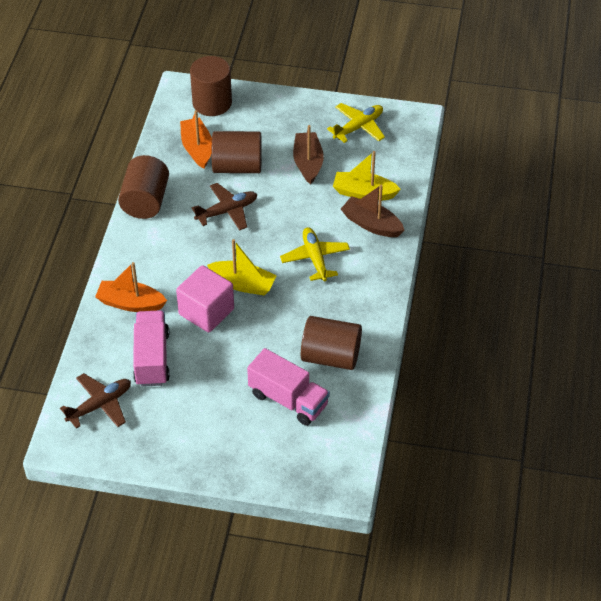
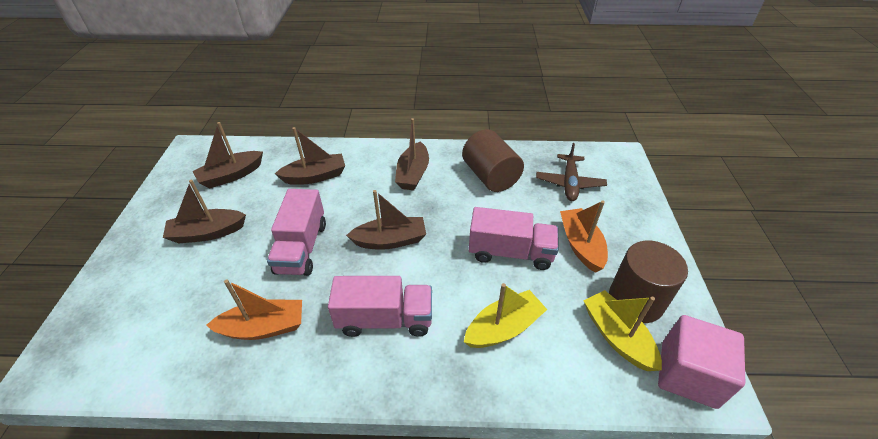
brown boat: [293,125,324,184] [341,184,404,237] = 2 -> [163,180,246,243] [192,122,263,188] [275,127,345,185] [346,190,426,250] [395,118,429,190] = 5
brown cylinder: [118,155,169,219] [190,56,232,116] [212,131,262,173] [301,316,362,370] = 4 -> [462,129,524,192] [609,241,688,323] = 2
brown plane: [60,373,131,429] [191,183,257,230] = 2 -> [536,143,607,201] = 1
pink truck: [133,310,170,387] [247,348,330,426] = 2 -> [267,189,326,276] [328,276,432,337] [469,207,559,270] = 3
yellow plane: [280,227,350,281] [327,103,385,143] = 2 -> none = 0

